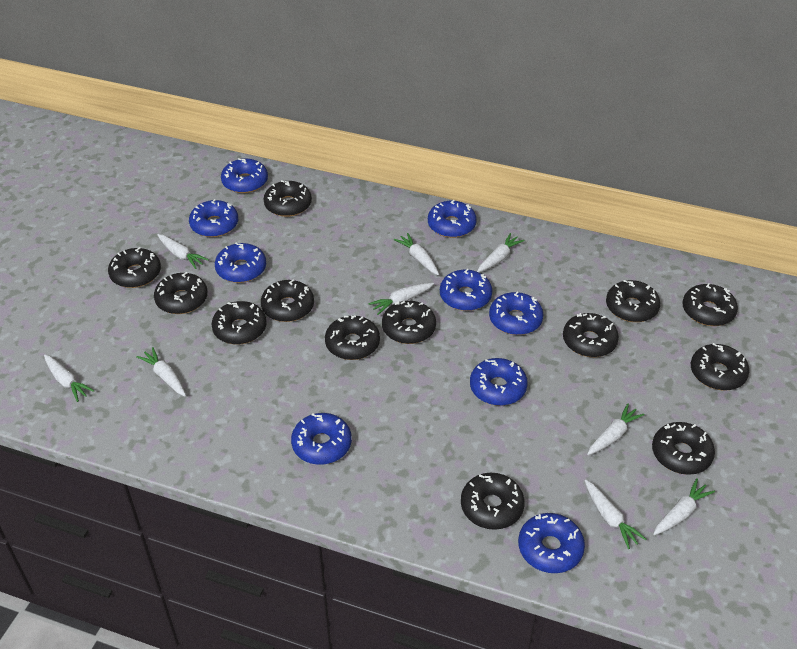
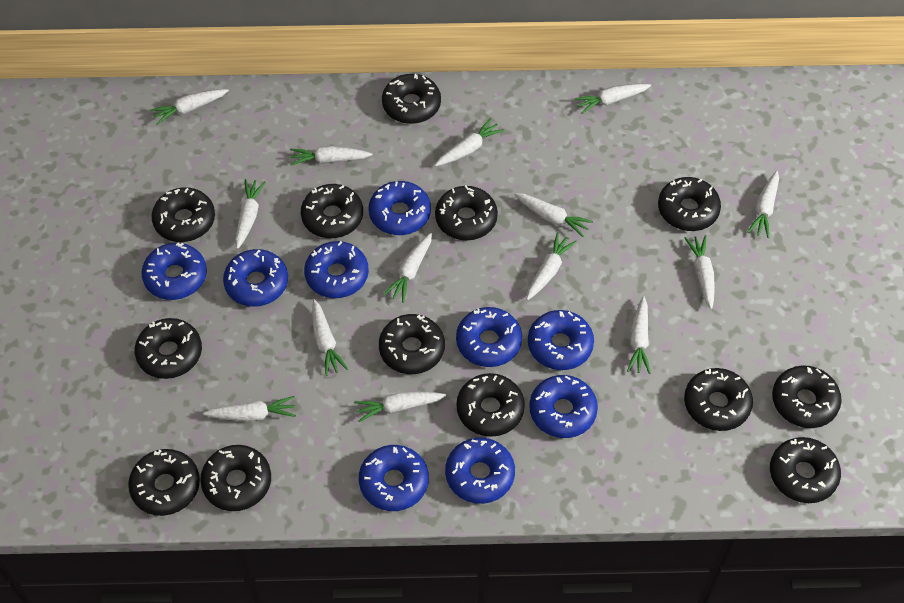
white carrot: [44,355,95,402] [136,347,186,396] [157,234,209,269] [368,283,434,315] [394,233,439,275] [477,233,524,272] [585,480,646,549] [587,404,645,455] [653,479,715,535] = 9 -> [150,89,229,125] [203,396,296,421] [235,179,266,249] [290,146,372,166] [312,299,348,376] [354,392,446,422] [383,233,432,303] [435,118,504,166] [514,193,593,237] [526,232,577,300] [574,84,651,114] [627,296,651,374] [685,235,715,309] [748,171,779,238] = 14

